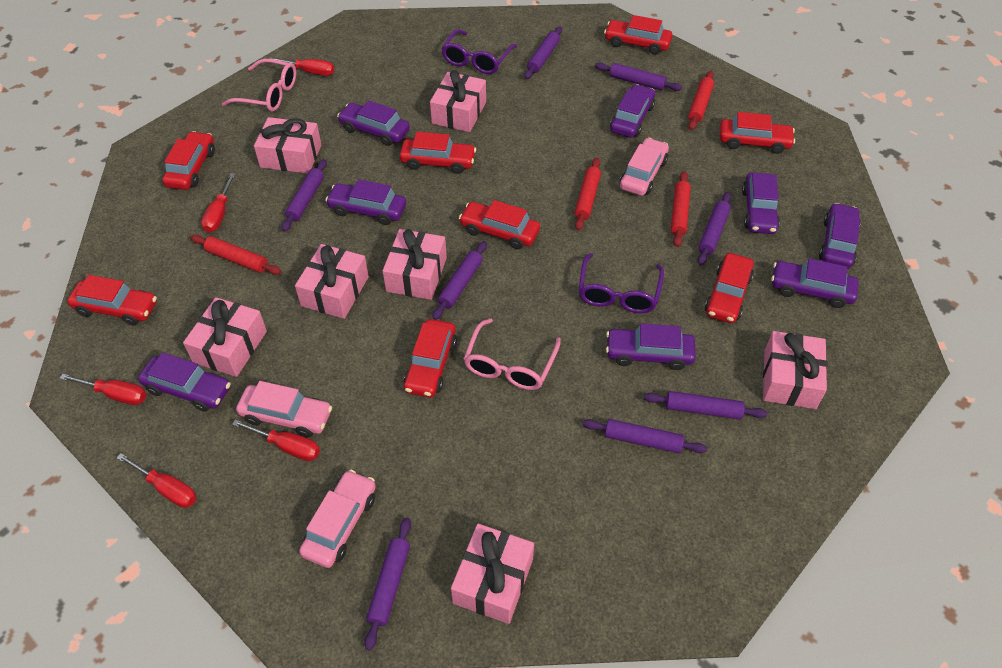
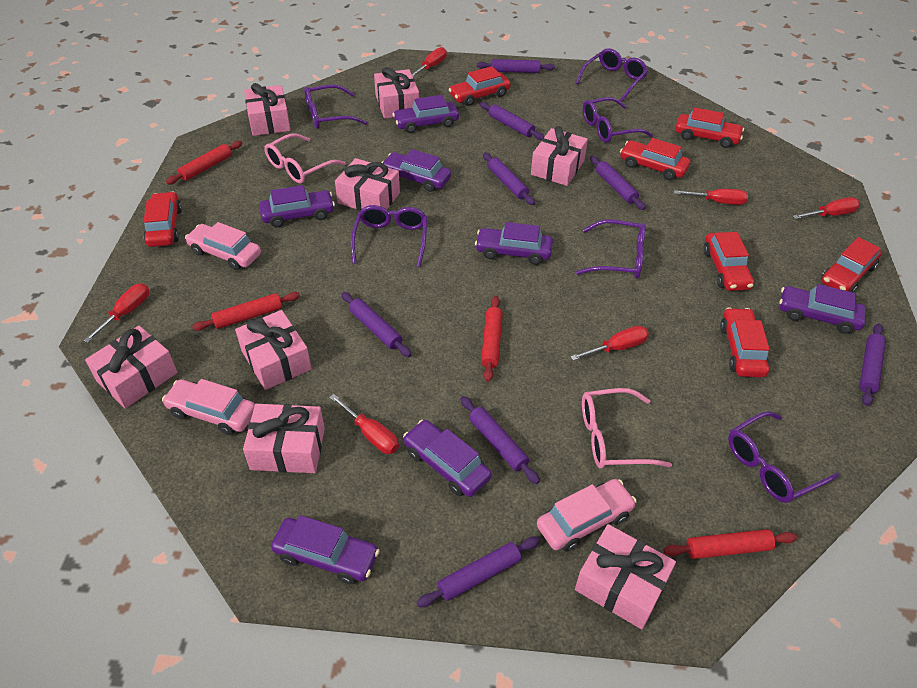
pink gift: [183,297,267,377] [254,117,321,174] [295,244,369,319] [383,229,447,300] [430,70,486,132] [451,524,534,624] [763,331,827,409] = 7 -> [85,326,177,408] [235,310,312,390] [243,404,325,473] [244,83,291,136] [335,158,400,211] [374,67,419,119] [531,126,588,186] [575,524,676,629] = 8
purple car: [138,352,231,412] [325,179,406,225] [337,101,410,146] [606,323,696,370] [610,84,655,138] [742,172,780,234] [771,258,859,308] [819,203,861,269] = 8 -> [259,185,335,227] [271,515,380,584] [381,149,451,192] [393,95,459,133] [403,420,492,497] [475,222,553,265] [779,284,866,334] = 7
purple glasses: [441,29,517,74] [579,253,664,313] = 2 -> [304,84,367,129] [351,205,427,267] [576,48,648,102] [576,219,646,278] [583,97,653,143] [728,411,840,503] = 6
red car: [67,275,157,326] [162,131,215,190] [400,132,476,174] [404,319,457,397] [459,200,540,249] [604,15,672,55] [705,253,754,323] [720,112,795,154] = 8 -> [144,192,182,247] [449,66,511,106] [620,138,690,180] [675,107,744,148] [704,232,754,291] [720,307,770,377] [821,237,882,292] = 7
red screwdriver: [59,374,146,405] [117,453,196,508] [201,173,236,233] [232,419,320,461] [269,57,334,76] = 5 -> [83,283,149,343] [329,394,399,454] [412,47,447,77] [570,326,649,361] [674,189,748,205] [793,197,860,219] = 6

